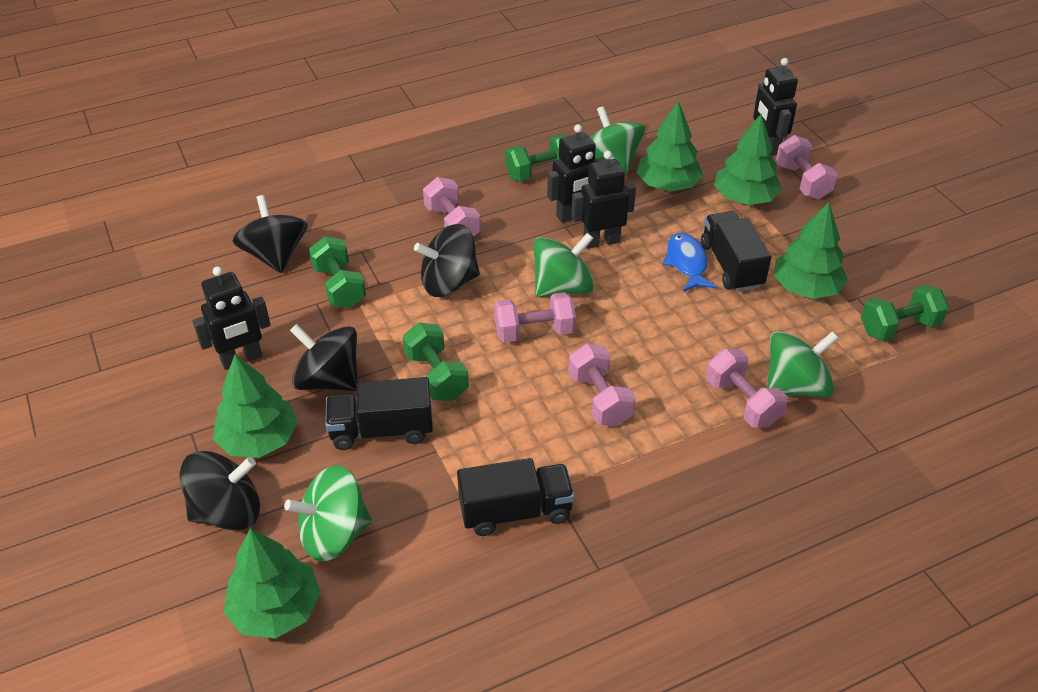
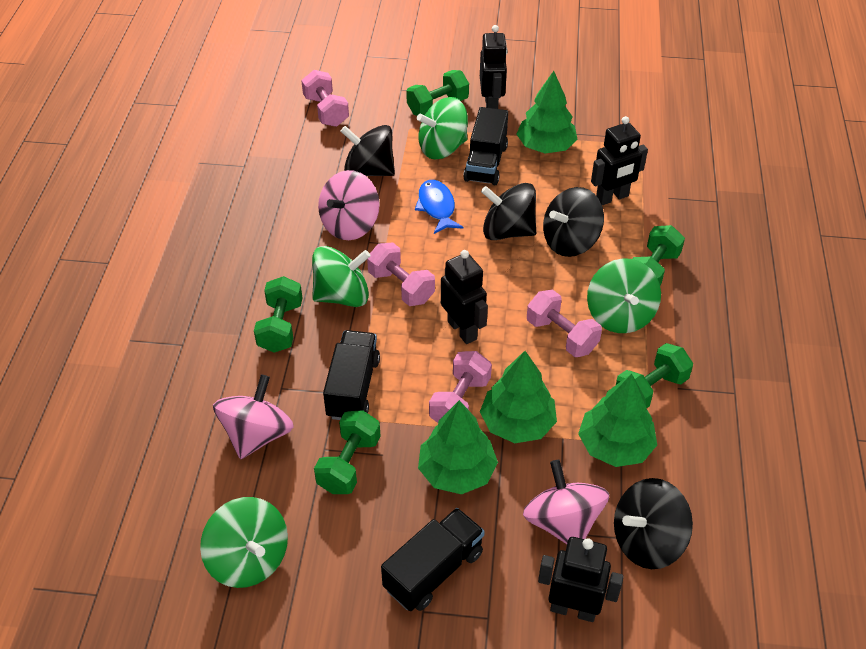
green dumbbell: [309,236,366,308] [403,323,469,401] [505,135,568,181] [861,285,949,341] = 4 -> [254,276,303,352] [314,410,381,494] [406,70,469,116] [616,343,693,409] [632,225,685,285] = 5
green tree: [213,354,298,458] [224,528,321,638] [636,100,703,191] [714,114,782,205] [774,202,848,299] = 5 -> [418,400,498,494] [480,351,557,443] [517,71,578,153] [578,374,657,467] = 4
pink dumbbell: [423,177,481,237] [494,292,576,342] [568,344,636,426] [706,349,788,428] [776,135,838,200] = 5 -> [301,70,349,127] [367,242,435,306] [429,351,492,423] [527,290,602,357] = 4
pink spinning top: none = 0 -> [213,374,294,459] [318,170,380,240] [523,460,609,544] = 3

